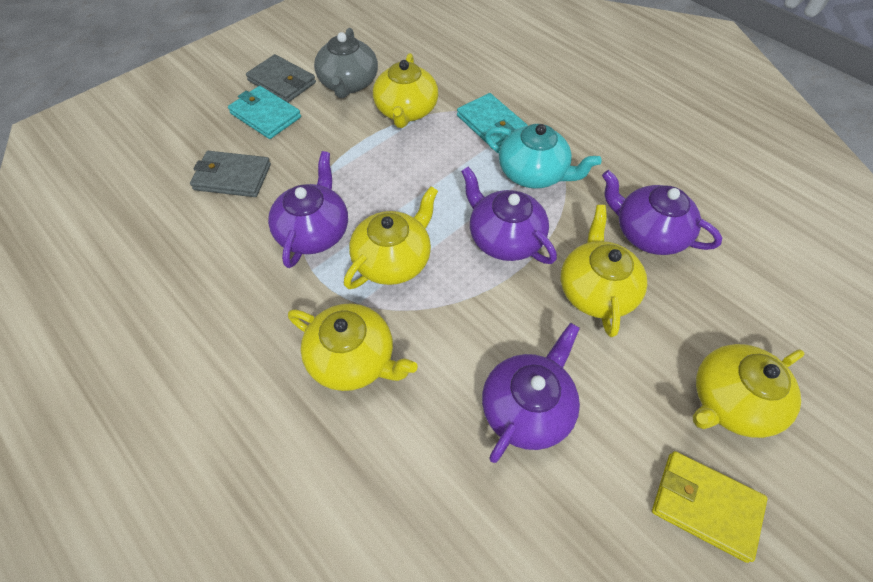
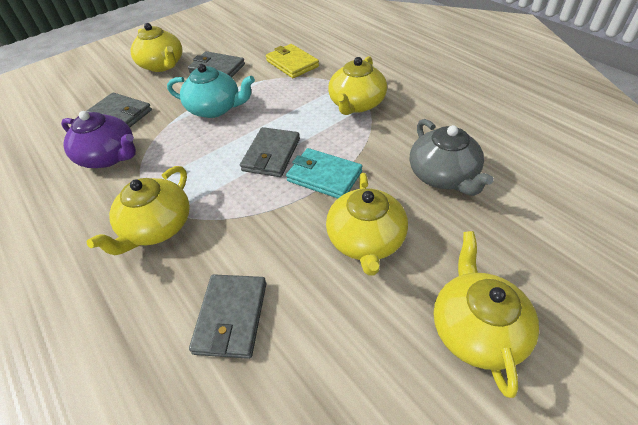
grey wallet: [190,151,271,197] [246,54,316,103] = 2 -> [86,93,152,127] [188,51,245,77] [189,274,266,359] [240,127,300,177] = 4
purple teapot: [268,151,348,268] [461,167,557,264] [482,323,580,463] [602,170,722,255] = 4 -> [61,111,136,168] = 1
turquoise wallet: [228,86,301,139] [457,93,528,147] = 2 -> [286,148,362,199] = 1

